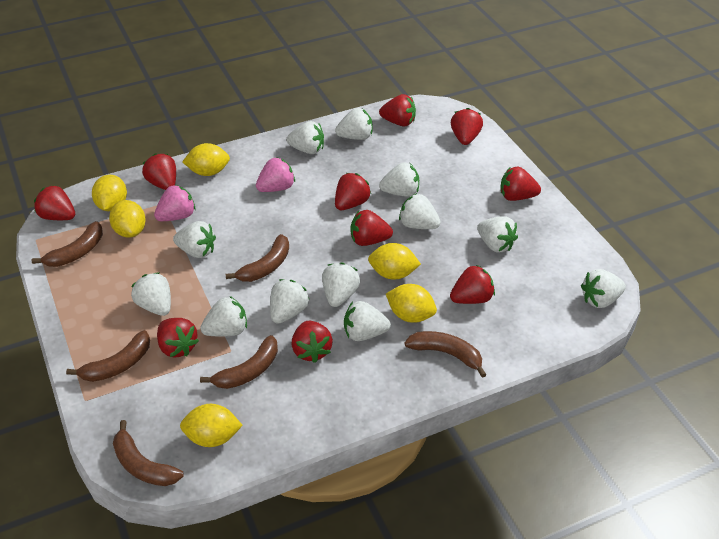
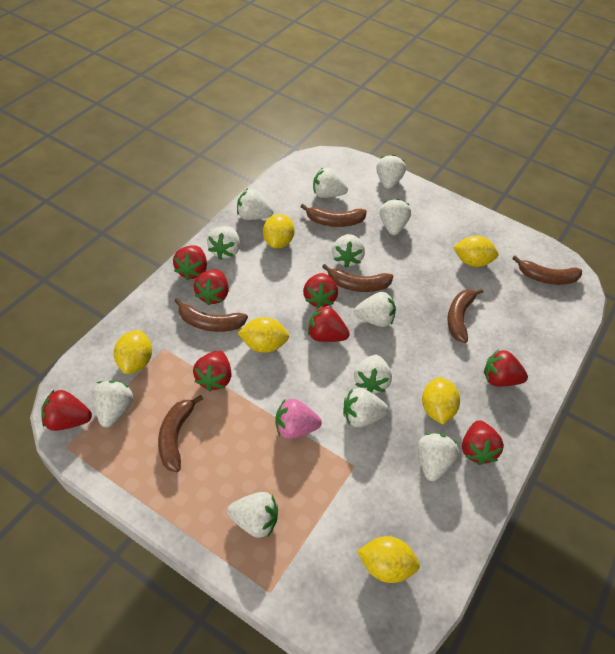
pink strawberry: [154,185,195,221] [256,157,295,192] = 2 -> [275,399,322,439] = 1
red strawberry: [34,185,75,220] [142,153,176,190] [157,318,199,358] [291,321,333,363] [335,173,371,210] [351,210,393,246] [379,94,416,127] [450,265,495,304] [451,108,483,145] [500,167,541,201] = 10 -> [41,390,92,431] [173,245,207,280] [193,351,232,392] [194,270,229,305] [303,273,338,309] [308,306,350,342] [462,420,504,465] [484,349,528,387] = 8

